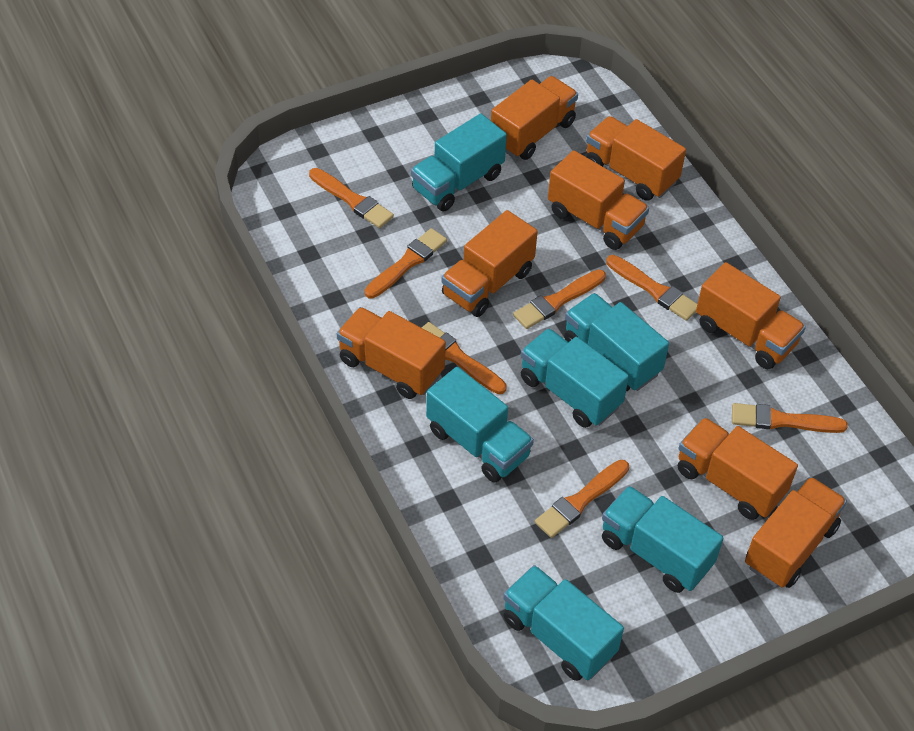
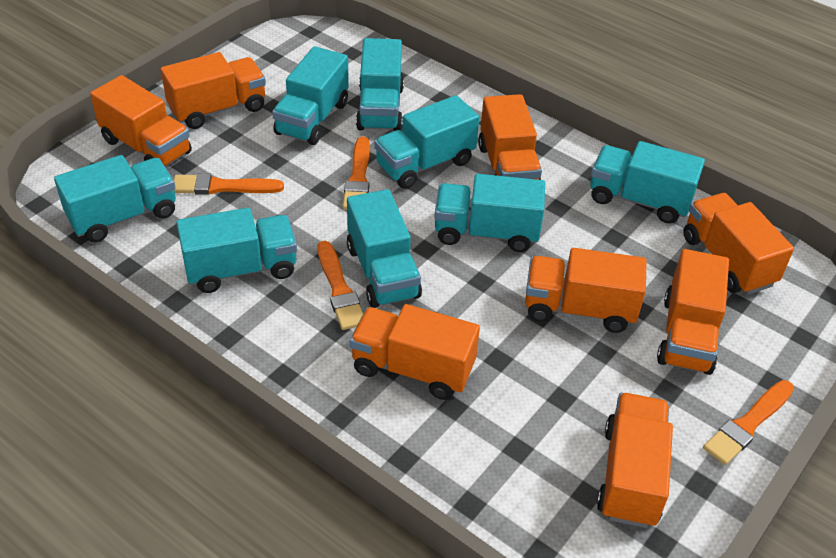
orange brush: [309,168,394,228] [365,228,447,299] [422,322,507,394] [513,269,606,329] [535,460,629,538] [606,255,697,321] [732,403,848,433] = 7 -> [174,173,284,195] [317,241,363,330] [343,137,370,210] [703,380,794,465] = 4
turquoise truck: [411,114,507,211] [426,367,534,483] [503,565,624,681] [521,328,629,428] [564,293,669,391] [602,486,724,593] = 6 -> [54,155,176,242] [176,208,297,293] [272,46,349,145] [347,189,422,308] [356,38,404,131] [374,95,479,189] [434,174,545,252] [590,141,705,224] = 8

